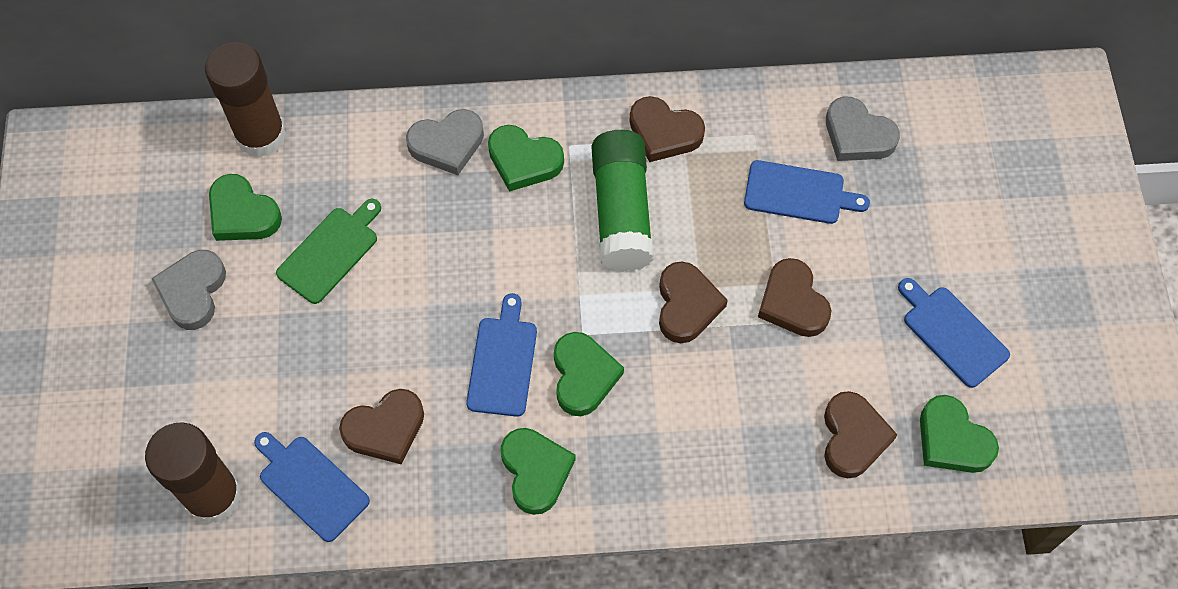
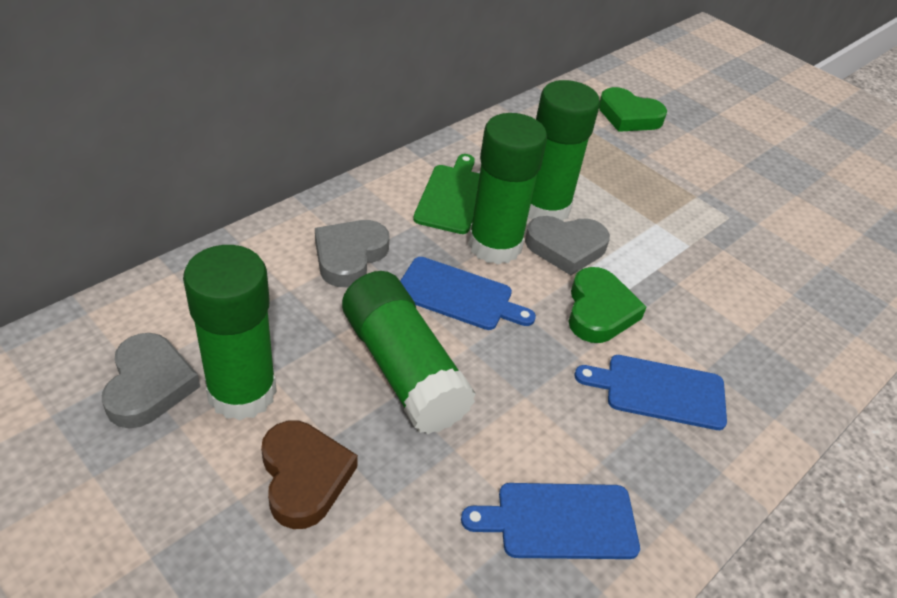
blue cutting board: [254,432,370,542] [466,293,537,417] [744,160,870,224] [898,278,1010,388] = 4 -> [400,257,536,330] [461,483,640,559] [574,355,727,430] = 3
brown glue stick: [145,422,242,524] [205,42,286,158] = 2 -> none = 0
brown heart: [339,389,424,465] [630,96,705,162] [659,262,728,343] [758,258,832,337] [824,391,897,479] = 5 -> [261,421,358,529] = 1
green glue stick: [592,130,654,272] = 1 -> [183,245,277,420] [342,271,476,434] [468,113,547,265] [528,80,600,221] = 4
green heart: [209,174,282,241] [488,125,564,192] [501,428,576,515] [554,332,624,416] [920,395,999,473] = 5 -> [569,267,647,343] [599,87,667,132] = 2

